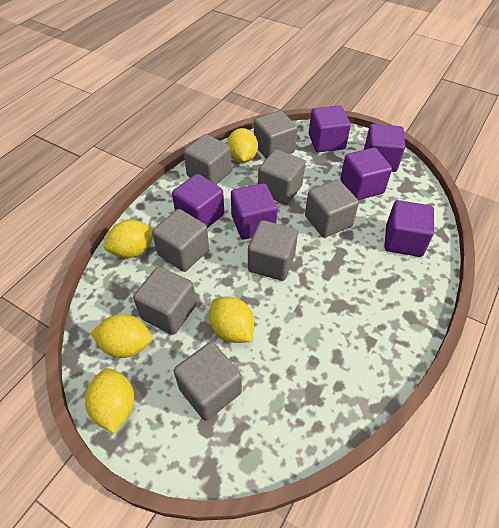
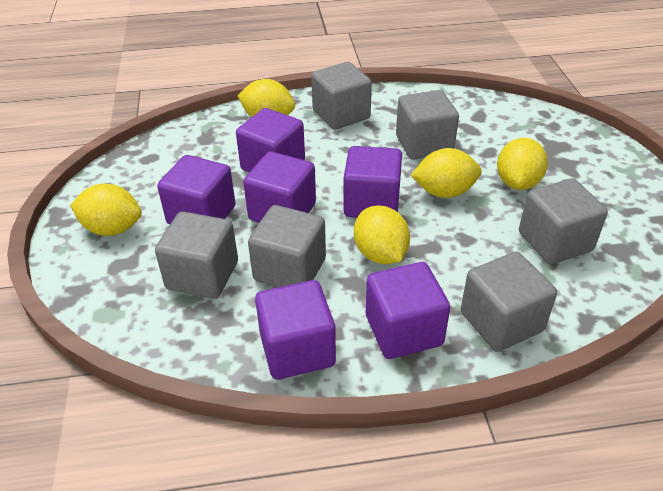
grey cube: [133,267,196,335] [152,209,209,272] [174,342,242,421] [184,134,231,185] [248,220,298,281] [254,110,298,159] [258,149,305,205] [305,180,359,238] = 8 -> [155,211,238,299] [248,205,326,287] [311,62,372,130] [396,90,459,160] [461,252,557,352] [519,178,608,264] = 6

